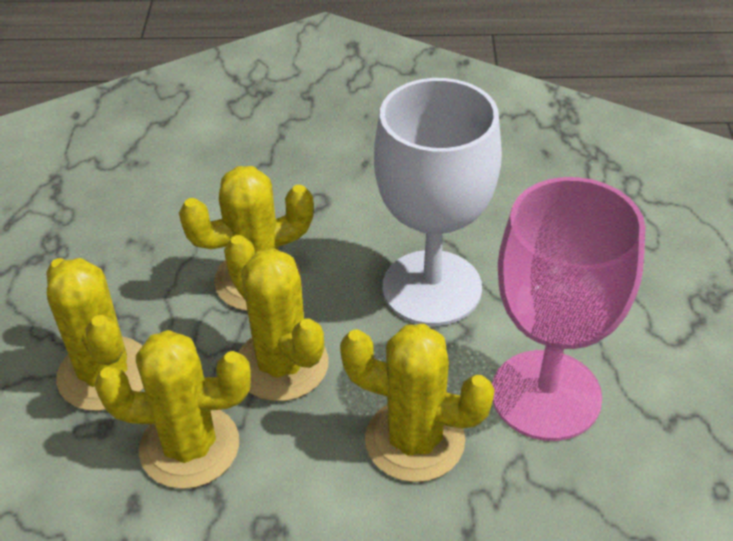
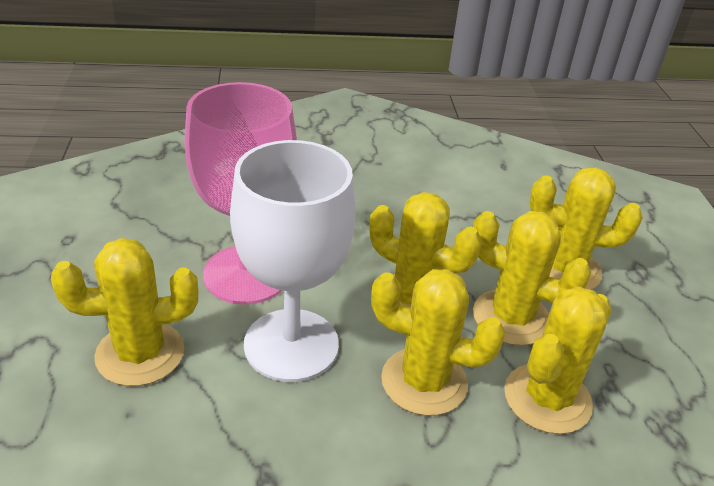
yellow cactus: [46,258,144,411] [94,330,251,489] [179,166,314,311] [224,235,329,401] [340,324,495,482] = 5 -> [51,238,198,386] [370,192,482,307] [371,269,505,416] [473,211,591,346] [504,286,611,434] [530,168,643,290] = 6

